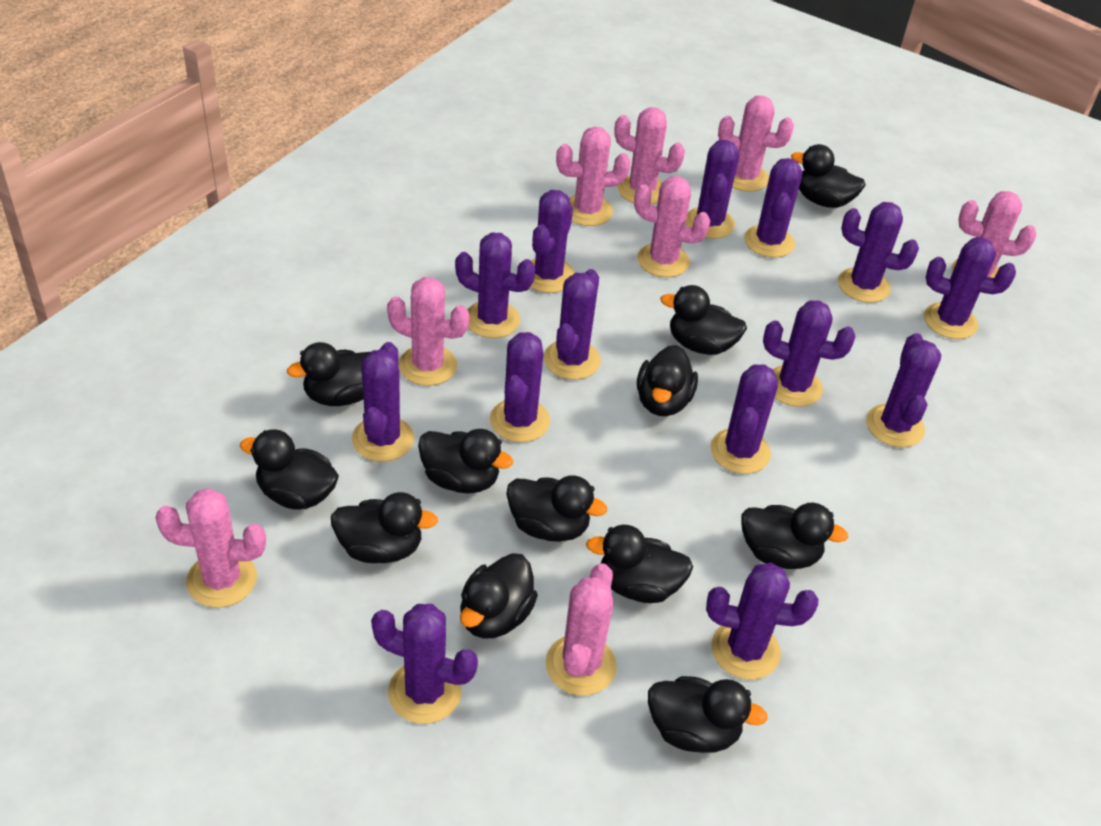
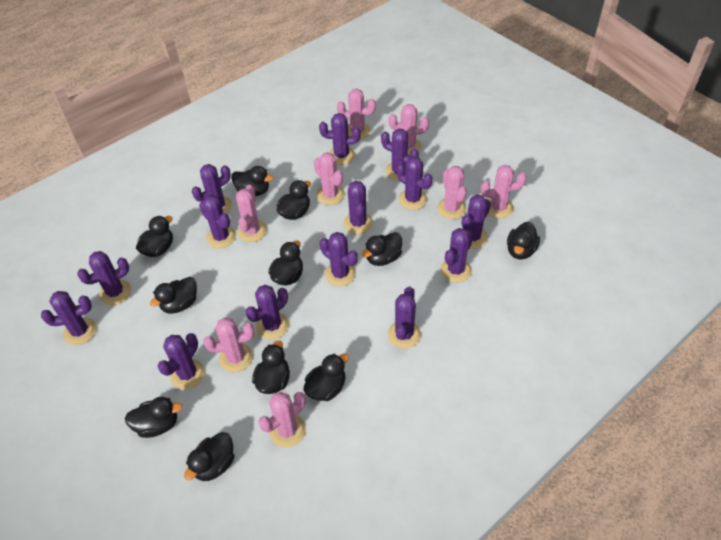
black duck: [240,429,339,510] [287,342,370,406] [331,492,438,563] [418,429,513,493] [460,553,538,639] [506,475,607,542] [586,525,693,603] [637,345,698,416] [648,676,768,753] [660,285,747,355] [741,502,848,569] [791,144,865,208] = 12 -> [125,397,182,438] [136,216,173,257] [150,277,197,314] [184,432,235,481] [231,166,273,196] [252,340,290,394] [268,240,303,285] [277,180,311,220] [303,354,349,401] [362,232,402,266] [507,222,540,260] = 11

